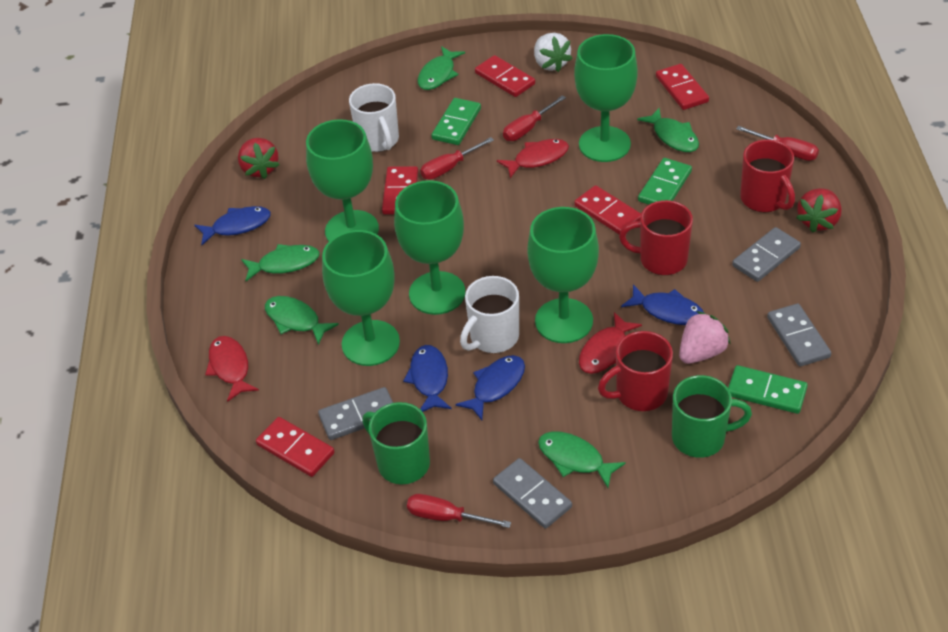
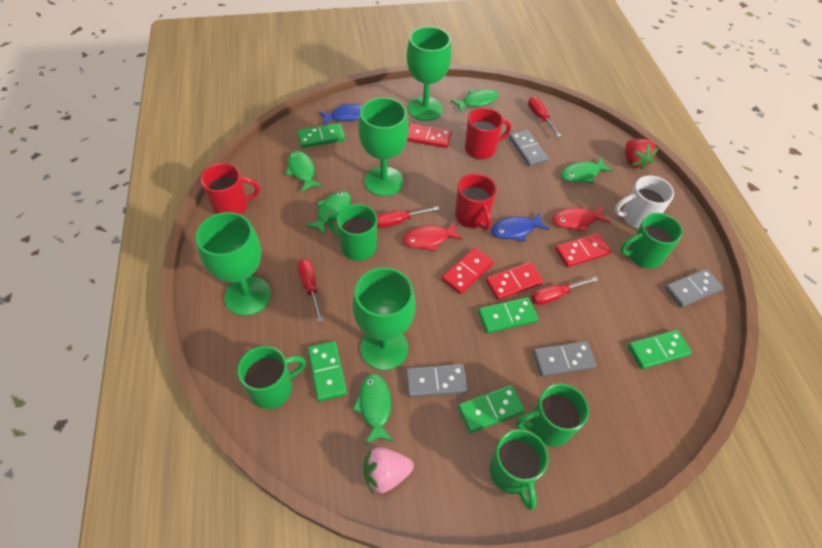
blue fish: [195,206,271,245] [403,345,452,412] [455,355,525,420] [621,284,704,325] = 4 -> [319,103,363,126] [491,212,549,242] = 2
green domino: [431,98,481,145] [638,158,692,205] [728,365,808,414] = 3 -> [297,123,345,148] [308,341,347,401] [458,385,525,433] [478,297,538,333] [628,330,692,369] = 5
green goblet: [306,119,379,242] [322,230,400,366] [394,180,465,315] [527,207,599,343] [574,34,638,162] = 5 -> [196,212,271,316] [353,268,415,370] [358,97,409,196] [407,26,451,121] = 4
green mug: [362,402,430,484] [672,375,752,458] = 2 -> [237,346,306,409] [327,204,377,261] [490,429,549,510] [516,384,589,447] [620,213,683,269] = 5
red domino: [256,417,335,477] [382,166,418,215] [475,55,535,97] [574,185,641,235] [656,64,709,110] = 5 -> [407,123,451,148] [441,248,494,294] [486,262,544,300] [555,233,611,268] = 4
red fish: [205,336,259,402] [497,139,569,178] [579,312,642,374] = 3 -> [403,222,463,251] [552,206,610,232] = 2
red strawberry: [238,138,279,179] [796,188,842,233] = 2 -> [625,139,658,170] = 1
white mug: [349,83,399,152] [460,276,519,353] = 2 -> [615,176,674,229] = 1
white strawberry: [534,33,573,72] = 1 -> none = 0

